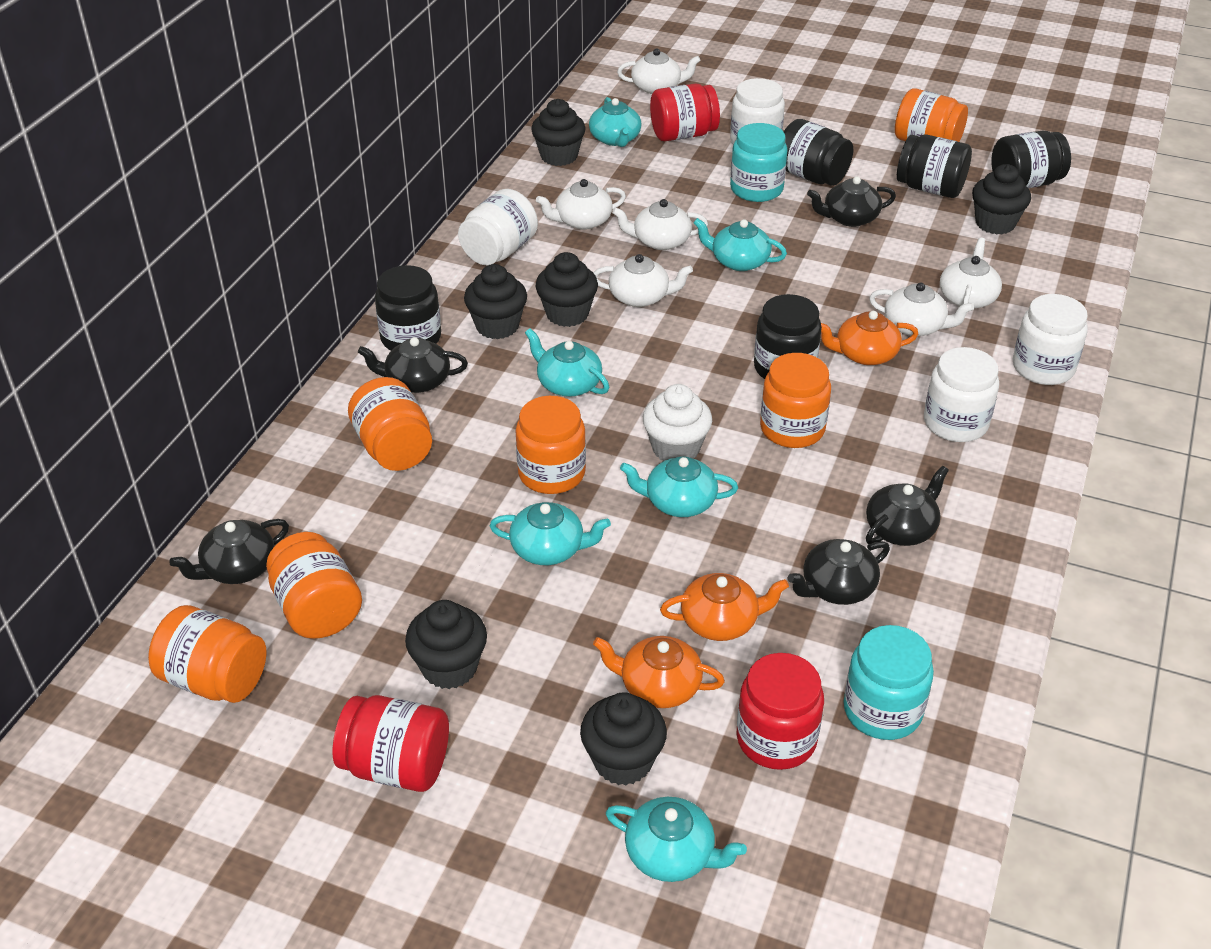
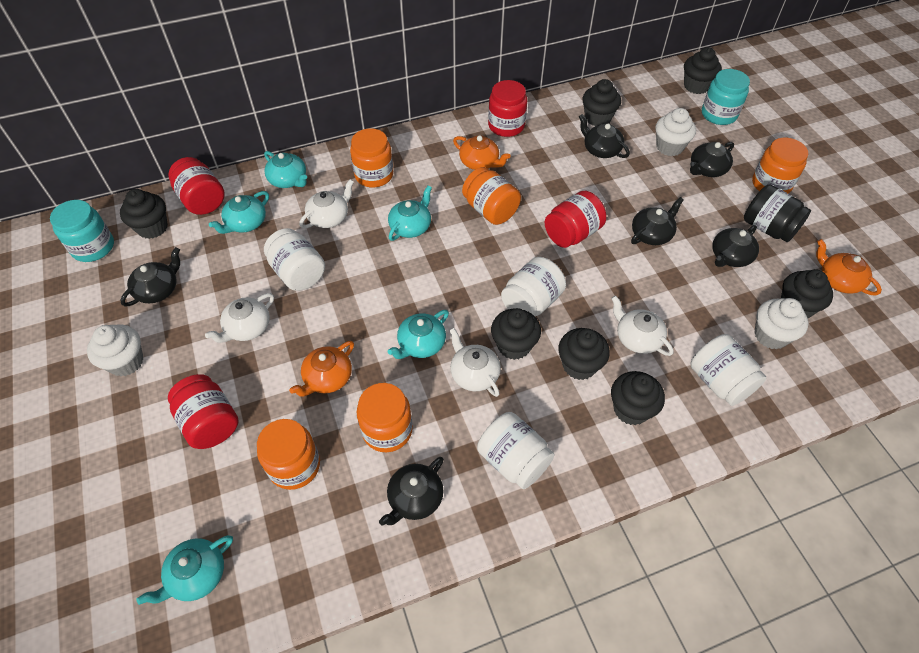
black cupcake: [405,600,487,689] [464,264,527,339] [531,99,586,166] [536,252,598,327] [580,692,667,785] [972,164,1031,235] = 6 -> [120,189,168,239] [491,308,541,360] [558,328,610,380] [582,79,621,126] [611,371,665,425] [684,47,722,94] [781,269,833,318] = 7
black jar: [375,265,441,350] [754,294,822,379] [784,119,853,186] [897,135,972,198] [991,130,1071,188] = 5 -> [744,184,811,242] = 1
black teapot: [169,519,289,584] [358,337,468,393] [788,539,890,605] [807,176,896,227] [866,466,949,546] = 5 -> [120,247,180,307] [379,457,444,526] [579,114,630,158] [631,197,684,245] [690,142,734,177] [712,225,759,267] = 6
orange jar: [148,605,267,703] [266,532,362,639] [348,377,432,471] [516,396,586,494] [760,353,831,448] [895,88,968,142] = 6 -> [257,419,320,490] [350,128,393,188] [357,383,413,452] [462,167,521,225] [752,138,808,194] = 5
red jar: [332,695,449,792] [650,84,720,141] [737,653,824,770] = 3 -> [168,157,225,215] [168,374,239,449] [488,80,527,137] [544,191,606,248] = 4
turquoise teapot: [490,502,611,565] [525,328,609,397] [589,97,642,147] [606,797,747,882] [620,456,738,517] [694,218,787,271] = 6 -> [136,535,233,605] [209,191,269,234] [264,151,307,188] [388,186,432,241] [388,310,449,359] = 5
white cupcake: [643,384,712,461] = 1 -> [87,324,143,376] [655,108,696,156] [754,298,809,349] = 3
white teapot: [536,179,626,230] [594,254,693,307] [612,199,708,250] [617,48,701,94] [869,282,974,336] [940,238,1002,309] = 6 -> [205,293,274,343] [299,179,354,229] [449,328,501,397] [611,296,673,356] = 4

